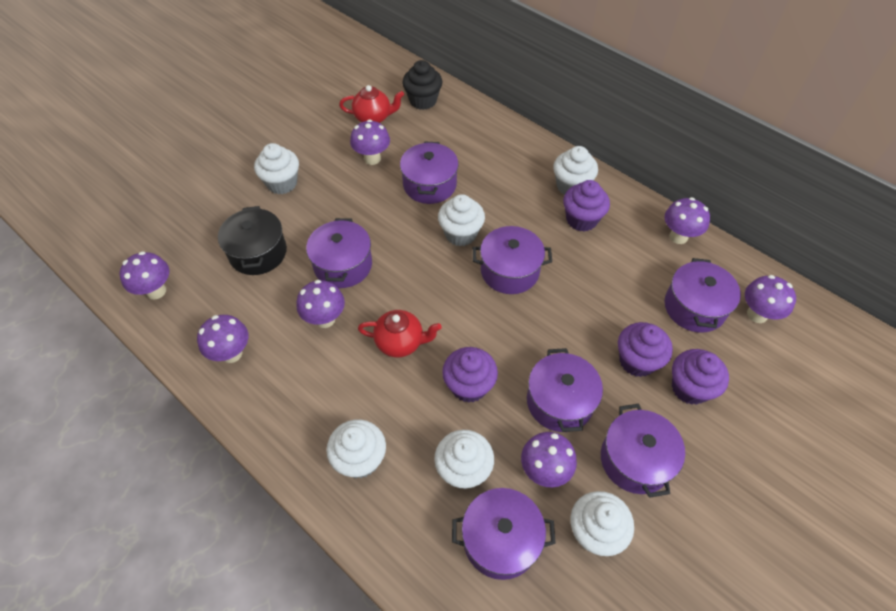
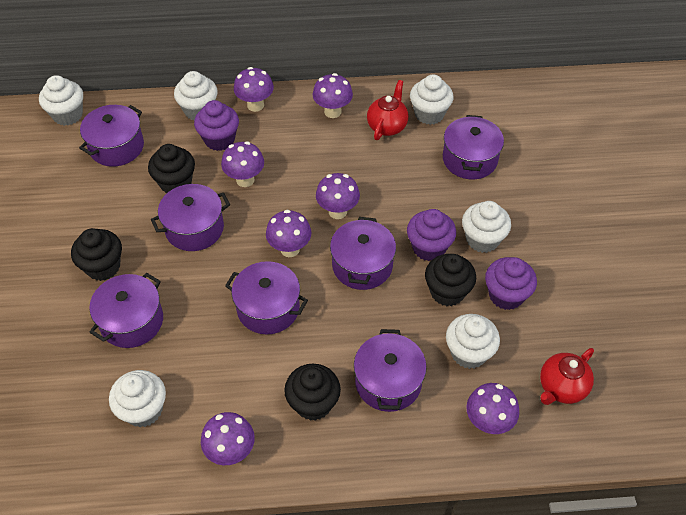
black cupcake: [402,60,443,110] = 1 -> [71,228,122,281] [148,144,195,193] [284,364,341,421] [425,254,476,306] = 4
black pot: [218,206,287,275] = 1 -> none = 0
purple cupcake: [442,347,498,403] [563,180,610,232] [618,322,673,377] [672,349,729,405] = 4 -> [194,100,239,151] [407,209,456,261] [485,257,537,310] = 3

